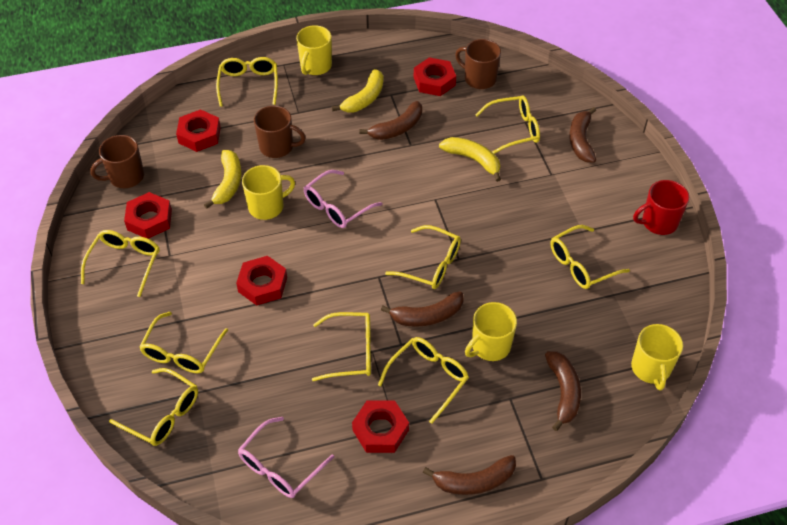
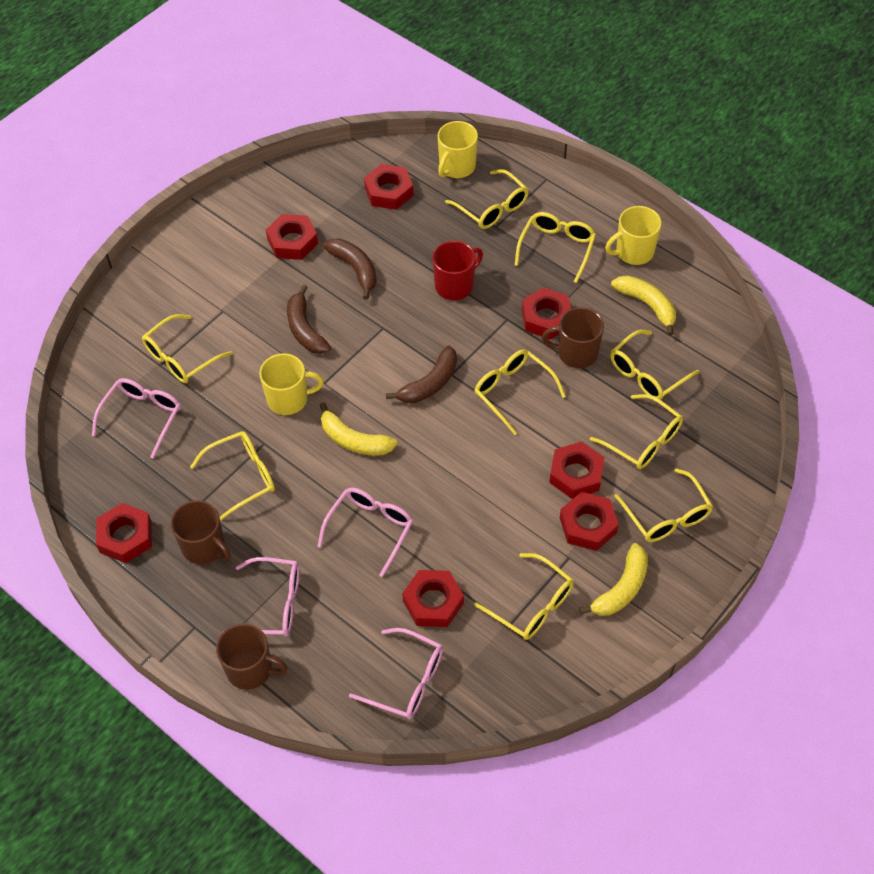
brown banana: [359,101,422,140] [381,291,464,327] [423,455,516,495] [545,351,581,431] [569,107,596,163] = 5 -> [287,285,331,354] [323,238,377,300] [386,346,457,403] = 3
pink glasses: [238,417,334,498] [304,170,383,228] = 2 -> [92,378,181,459] [223,557,299,637] [318,487,413,577] [349,628,443,719] = 4
red nut: [124,192,172,239] [176,109,221,152] [236,256,287,306] [352,401,409,453] [414,57,456,96] = 5 -> [96,503,152,563] [266,214,318,260] [364,164,414,210] [402,570,464,627] [522,287,571,340] [549,441,605,499] [560,492,619,551] = 7
yellow mug: [242,165,295,220] [296,25,332,75] [465,302,517,361] [631,324,683,390] = 4 -> [259,353,324,415] [438,121,478,178] [605,206,661,265] = 3

